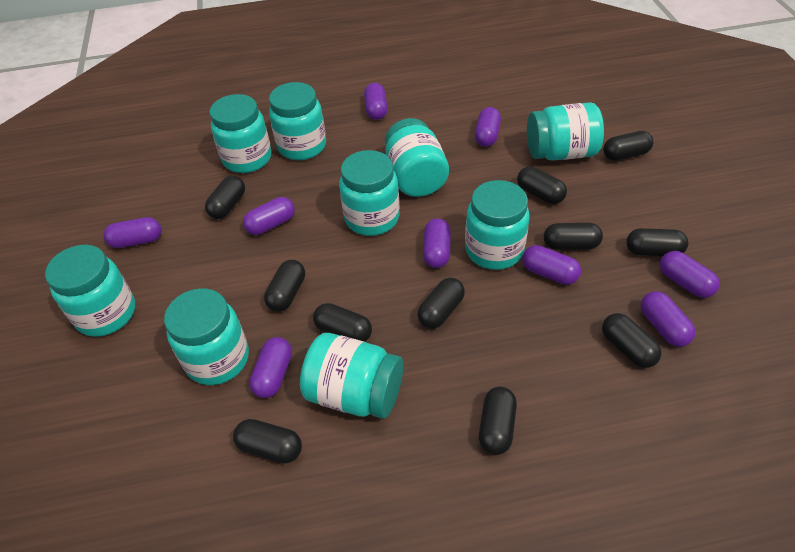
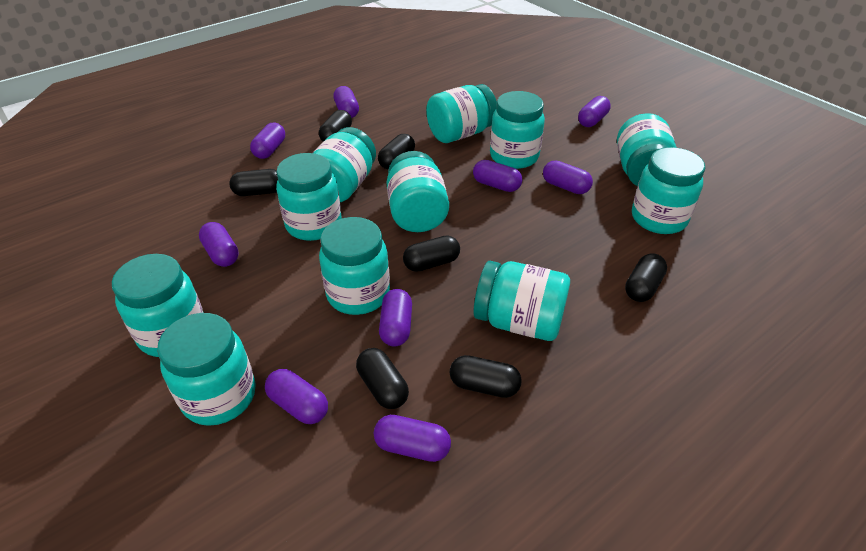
black capsule: [205,176,245,219] [233,419,302,464] [264,260,305,312] [313,303,372,342] [417,278,465,329] [479,387,517,455] [517,166,567,204] [544,223,603,250] [602,313,662,368] [603,131,653,161] [626,228,688,256] = 11 -> [229,169,278,196] [319,110,352,142] [356,348,409,409] [378,134,415,170] [403,235,460,272] [450,355,521,398] [625,253,667,302] = 7
turquoise jar: [45,245,135,337] [164,288,249,385] [210,94,272,173] [269,82,326,160] [300,333,403,419] [339,150,400,236] [385,118,449,197] [465,180,530,270] [527,102,604,161] = 9 -> [112,254,204,357] [157,313,256,426] [276,153,341,241] [313,127,376,202] [319,217,390,315] [386,151,449,232] [426,84,497,143] [473,261,570,341] [490,91,545,169] [617,113,677,186] [632,147,706,234] = 11

